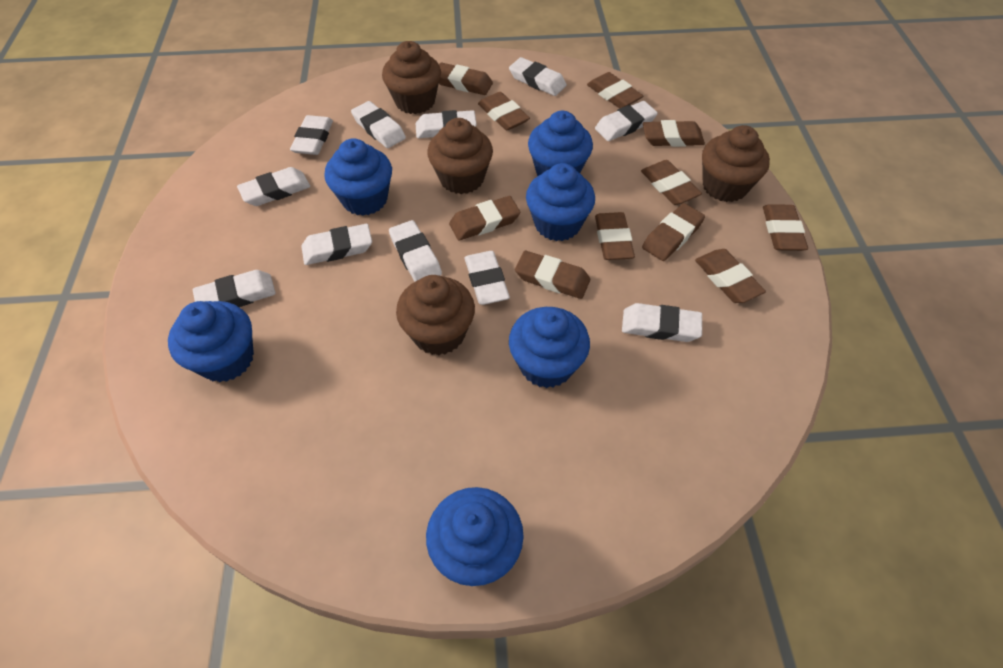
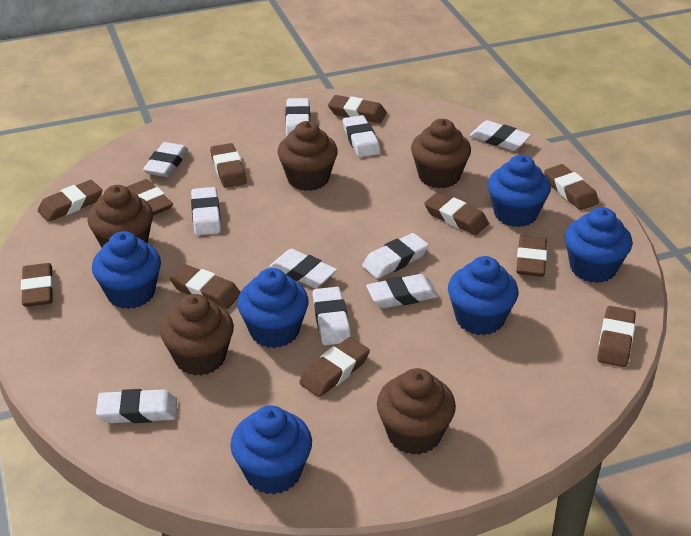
brown cupcake: [382,41,441,114] [396,275,475,355] [427,118,493,194] [702,125,770,202] = 4 -> [87,185,153,247] [160,294,234,376] [278,121,338,191] [377,368,456,455] [411,119,471,189] = 5
white eraser: [193,270,276,307] [237,167,310,206] [290,115,333,155] [301,224,372,265] [351,101,406,148] [389,220,442,282] [416,110,477,138] [465,251,510,305] [509,57,567,96] [595,101,658,141] [622,303,702,342] = 11 -> [96,389,177,423] [143,142,188,177] [191,187,221,235] [269,249,337,288] [285,98,310,136] [312,287,351,345] [343,115,380,157] [362,233,429,279] [366,274,439,308] [469,120,531,151] = 10

